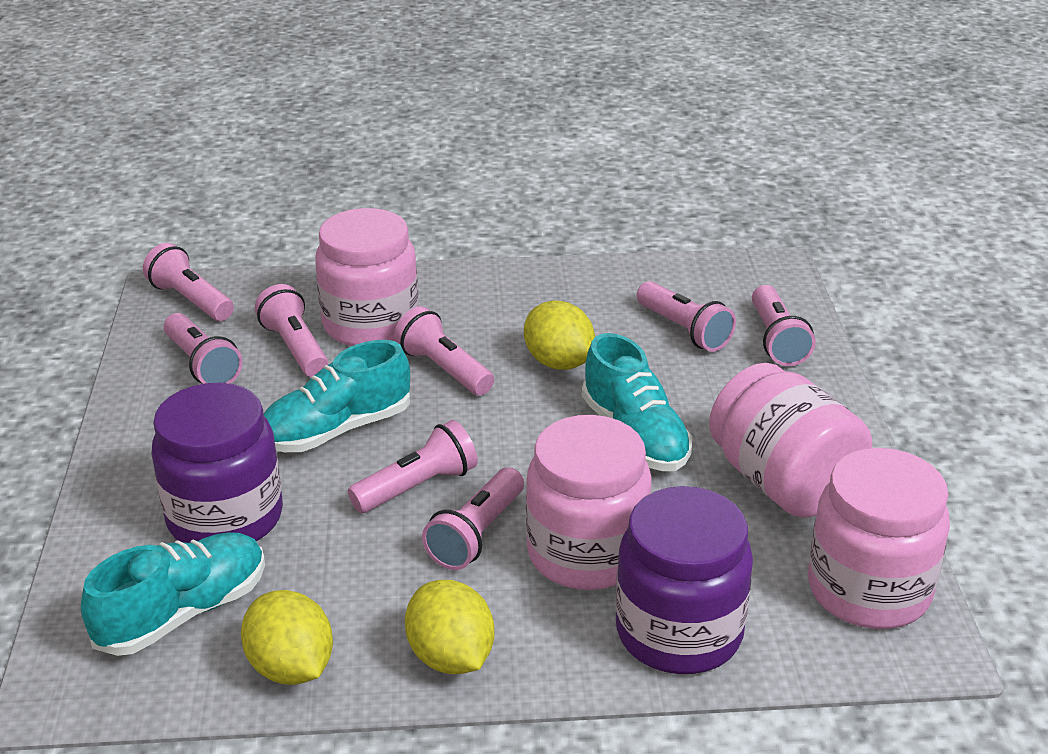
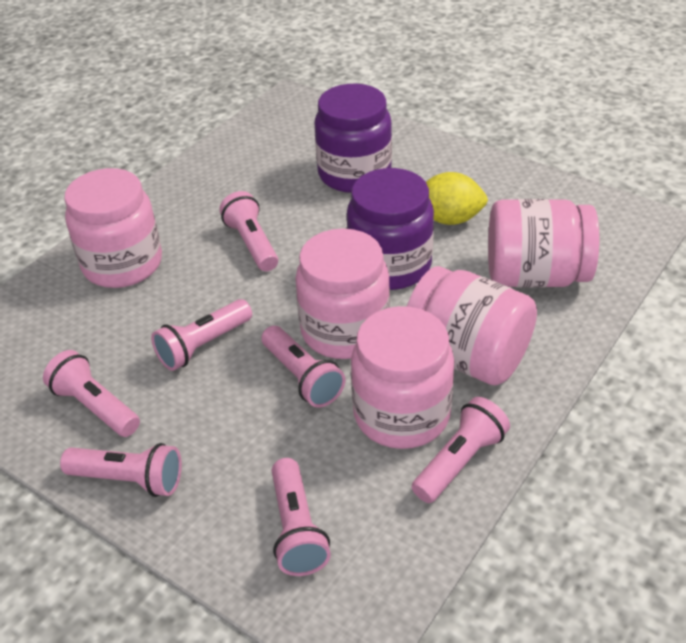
pink flashlight: [143,243,234,321] [164,313,243,384] [255,284,328,377] [348,420,478,513] [394,306,494,395] [422,468,524,570] [637,281,736,352] [752,285,816,366] = 8 -> [43,350,140,437] [60,443,182,497] [151,299,252,371] [219,191,278,271] [262,326,345,407] [272,458,331,576] [412,397,510,503] = 7
pink jar: [315,208,419,346] [526,415,651,590] [709,363,872,518] [808,448,950,629] = 4 -> [64,168,162,288] [295,229,390,359] [351,306,454,449] [407,266,537,385] [488,199,599,288] = 5
turquoise shoe: [81,532,265,656] [264,340,410,452] [582,333,692,471] = 3 -> none = 0
yellow lemon: [241,590,333,685] [405,580,495,674] [524,301,595,370] = 3 -> [426,172,488,225] = 1

